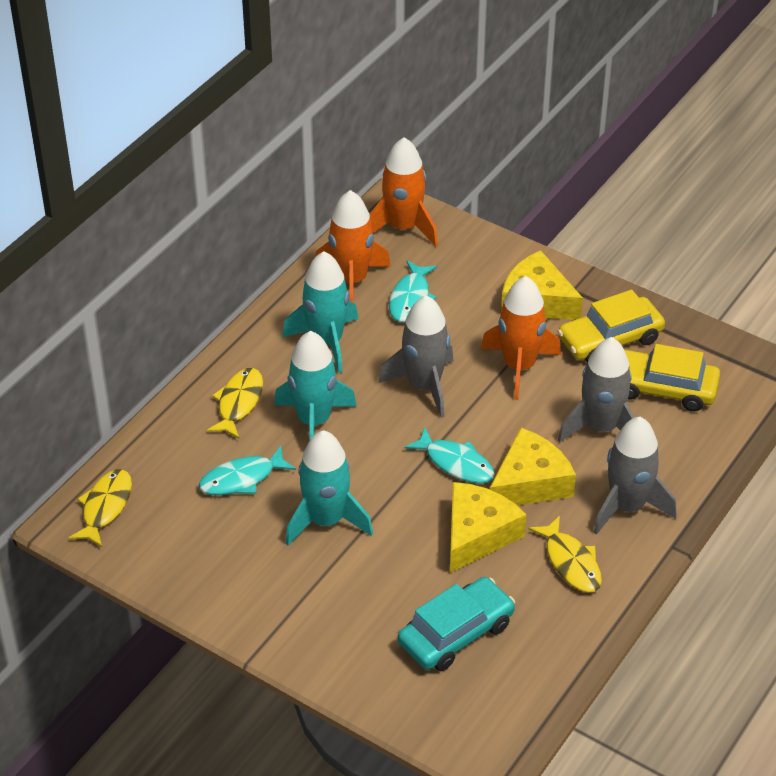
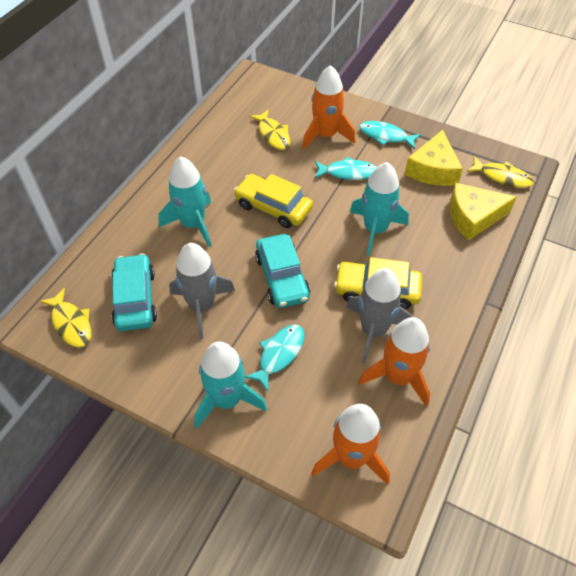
grey rocket: [378,295,453,418] [558,337,635,443] [594,417,677,535] = 3 -> [169,243,235,339] [346,268,412,363] = 2
turquoise car: [398,577,515,671] = 1 -> [111,253,157,331] [255,234,310,308] = 2
yellow cheese: [450,482,526,573] [490,428,576,505] [501,250,583,320] = 3 -> [405,130,463,186] [450,183,517,241] = 2

